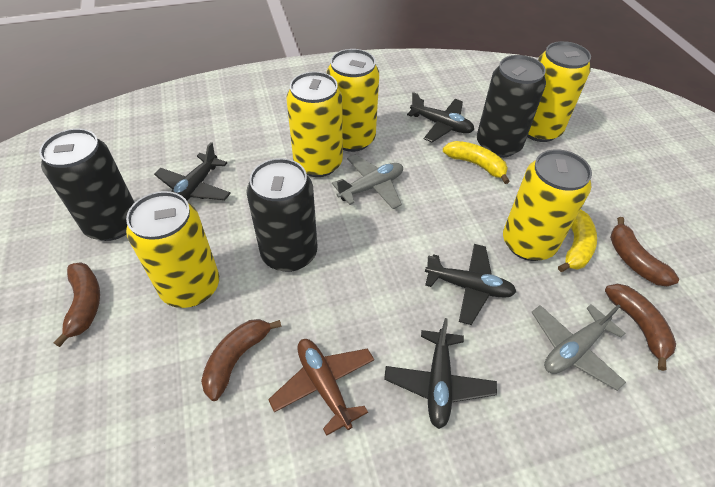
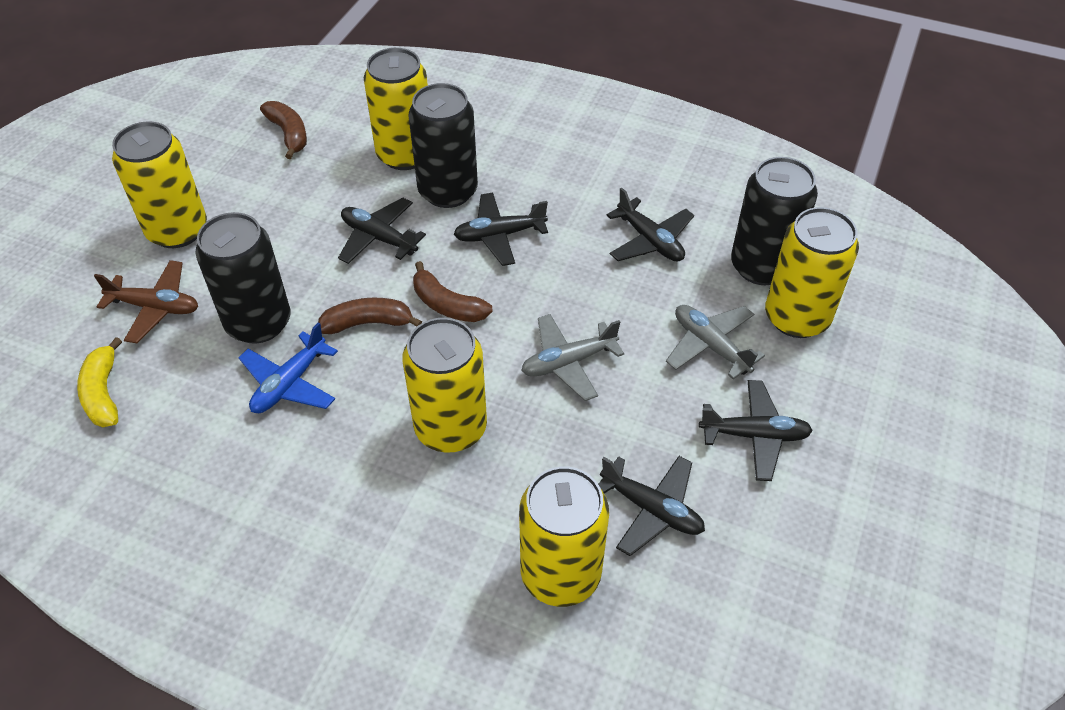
black plane: [154,142,231,201] [384,318,497,429] [407,92,474,142] [425,244,516,325] = 4 -> [338,198,426,264] [453,193,548,266] [598,456,705,556] [606,187,694,261] [699,380,813,481] = 5
blue plane: none = 0 -> [239,322,338,413] = 1
brown banana: [53,262,100,347] [201,319,282,401] [605,284,676,371] [610,217,679,286] = 4 -> [260,101,307,159] [318,298,422,334] [413,261,493,322] = 3
yellow banana: [443,141,510,184] [558,210,597,272] = 2 -> [77,337,122,427] = 1

